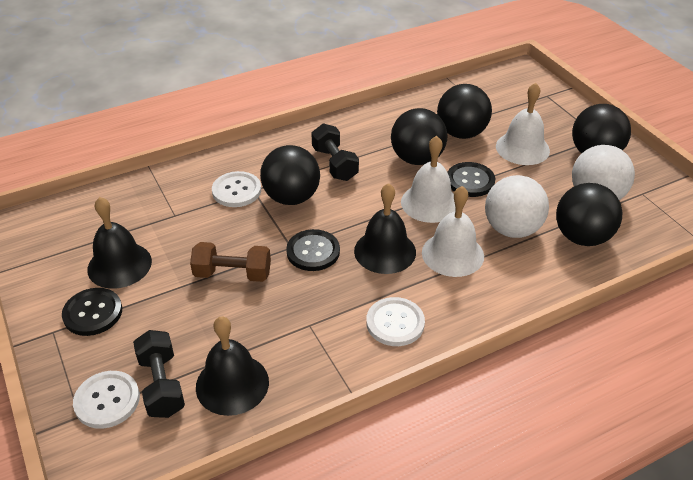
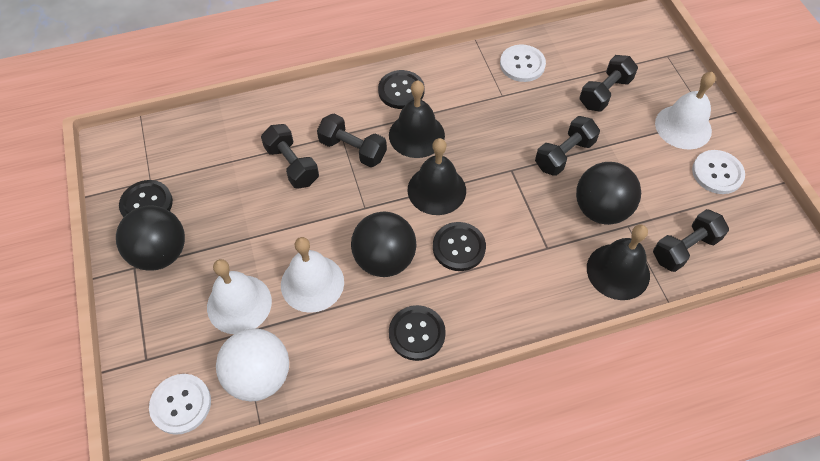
black ball: [260,145,320,205] [391,108,448,165] [437,84,492,139] [556,183,622,246] [572,104,631,153] = 5 -> [116,205,185,271] [351,212,417,277] [576,162,641,225] = 3
black button: [62,288,122,336] [286,229,340,271] [447,162,495,197] = 3 -> [119,180,173,218] [378,70,425,109] [389,305,446,361] [433,222,486,271] = 4
black dumbbell: [133,330,185,418] [311,124,359,181] = 2 -> [261,124,319,189] [317,114,387,167] [535,116,600,176] [579,55,638,111] [653,209,729,272] = 5
brown dumbbell: [190,242,271,282] = 1 -> none = 0
white ball: [485,175,549,238] [572,145,635,200] = 2 -> [216,329,289,401] = 1

